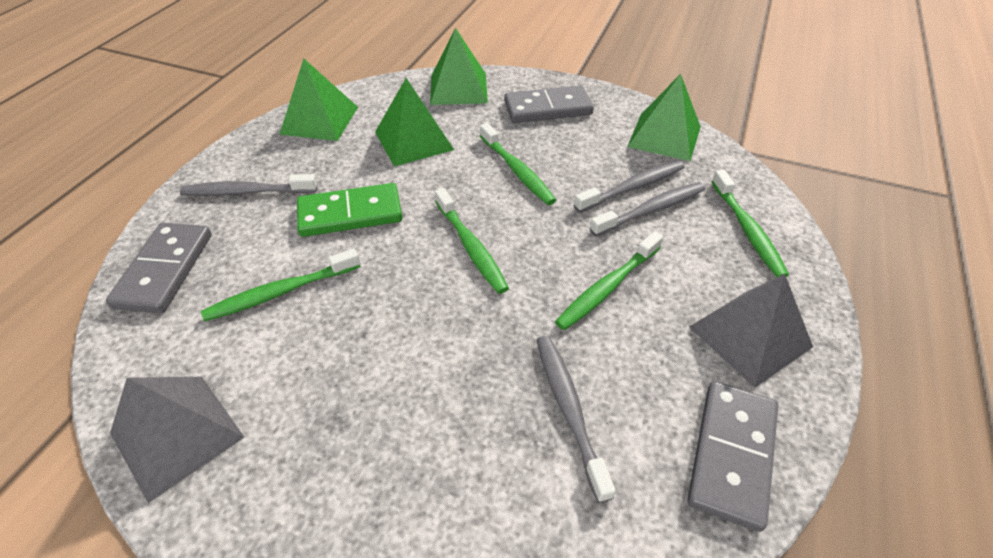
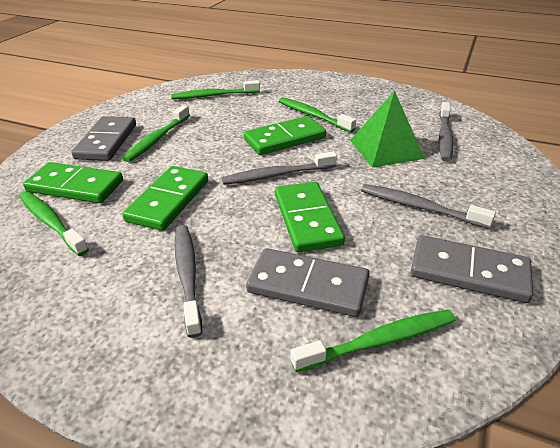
green domino: [297,183,402,237] = 1 -> [23,162,123,203] [122,166,208,231] [244,116,326,155] [275,182,345,252] = 4
green pyramid: [279,58,358,141] [375,78,454,166] [430,28,488,105] [627,74,701,161] = 4 -> [350,91,425,168] = 1
grey pyramid: [110,377,244,503] [689,274,813,388] = 2 -> none = 0

